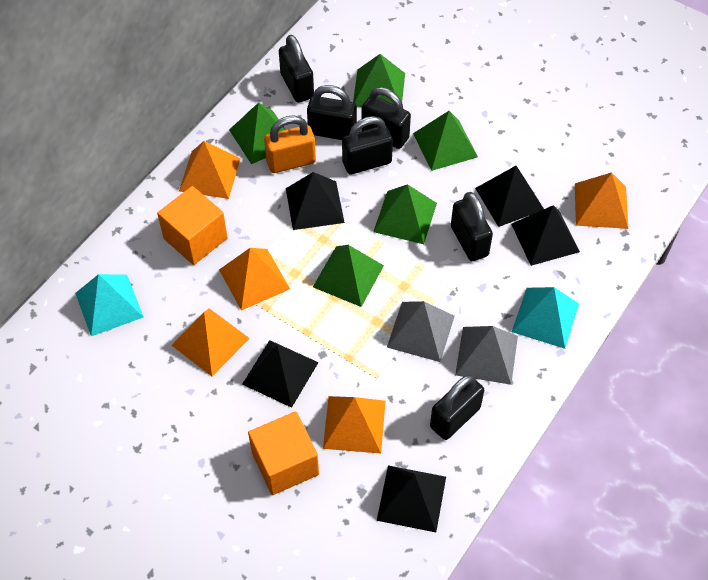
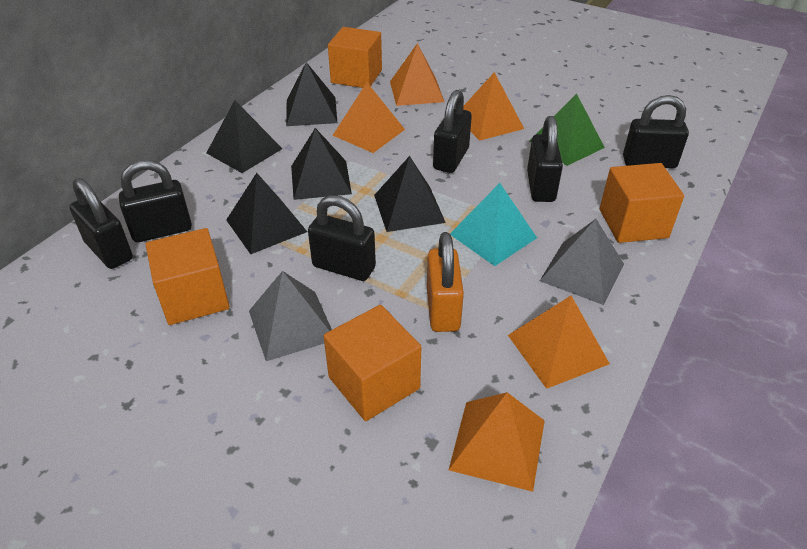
green pyramid: [229,102,286,164] [313,245,384,307] [353,54,405,107] [373,184,437,244] [413,111,478,171] = 5 -> [529,94,605,166] = 1
orange cube: [157,186,228,265] [248,411,319,495] = 2 -> [146,228,230,325] [324,305,421,421] [328,27,382,88] [600,163,684,243] = 4
turquoise pyramid: [75,274,144,336] [512,287,579,349] = 2 -> [450,183,537,266] = 1

